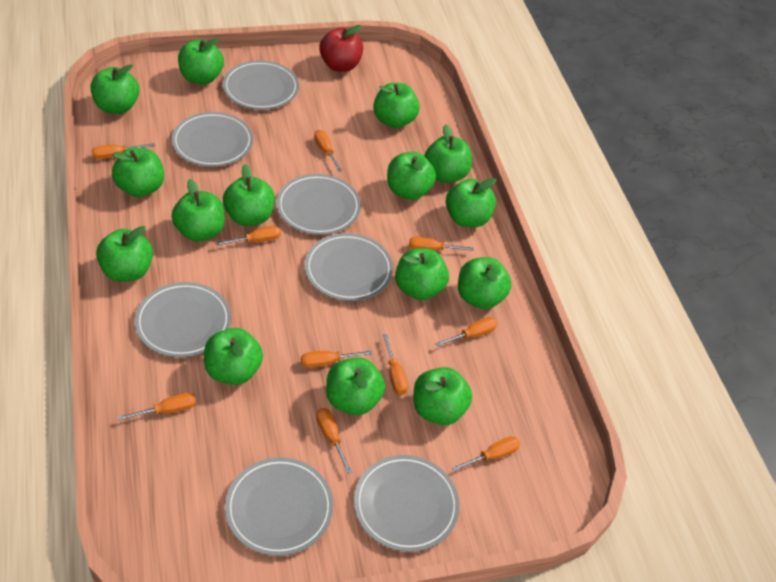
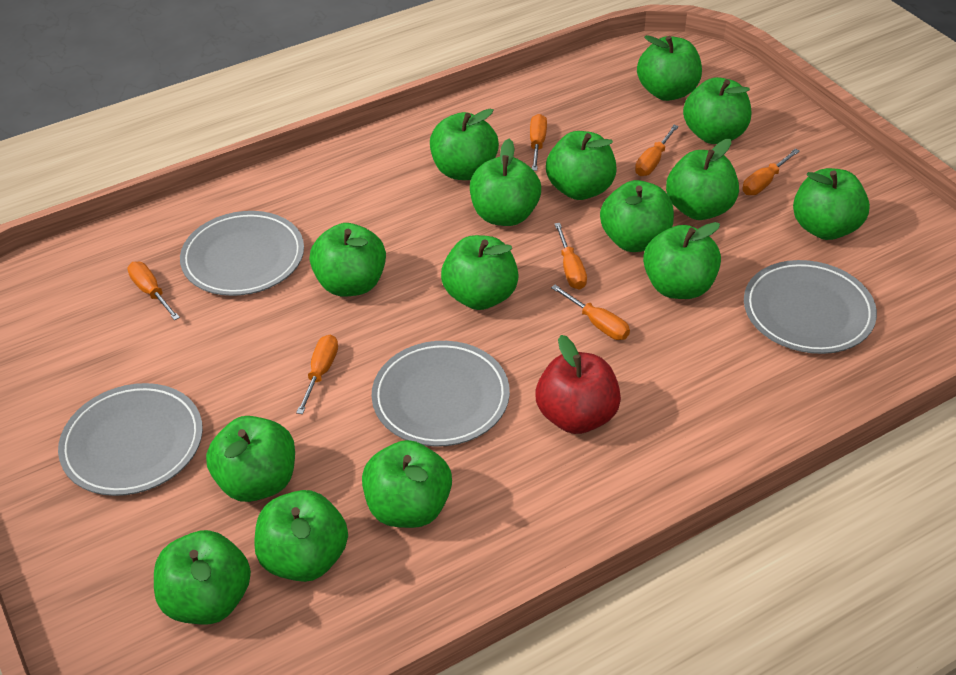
grey plate: [135,282,231,357] [172,112,253,167] [223,60,299,110] [225,457,333,556] [276,174,361,235] [304,233,393,301] [354,455,459,552] = 7 -> [58,383,203,496] [180,211,304,296] [371,341,510,447] [744,260,877,354] = 4
orange screwdriver: [91,143,155,159] [118,393,196,421] [215,226,281,246] [301,350,373,368] [314,130,342,172] [316,408,352,474] [383,334,408,395] [409,237,474,251] [435,317,497,347] [452,436,520,472] = 10 -> [127,262,180,320] [296,335,338,414] [530,114,547,171] [551,285,630,340] [554,223,587,290] [635,125,679,176] [743,149,800,195] = 7

